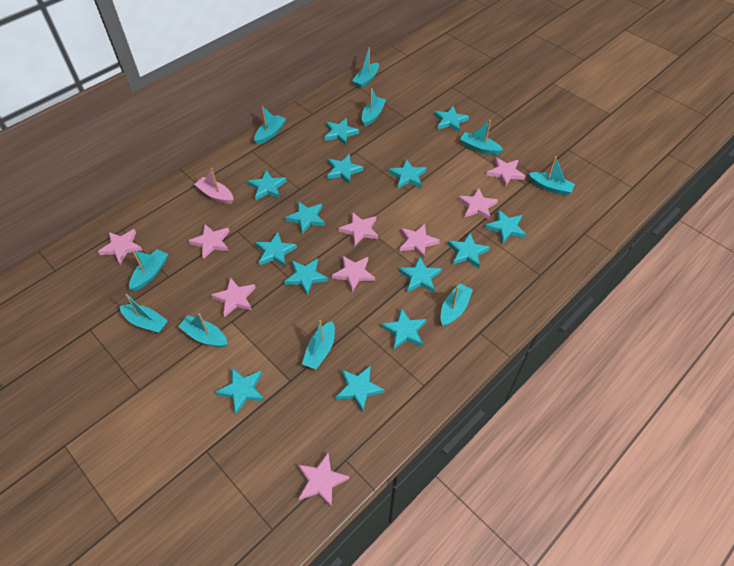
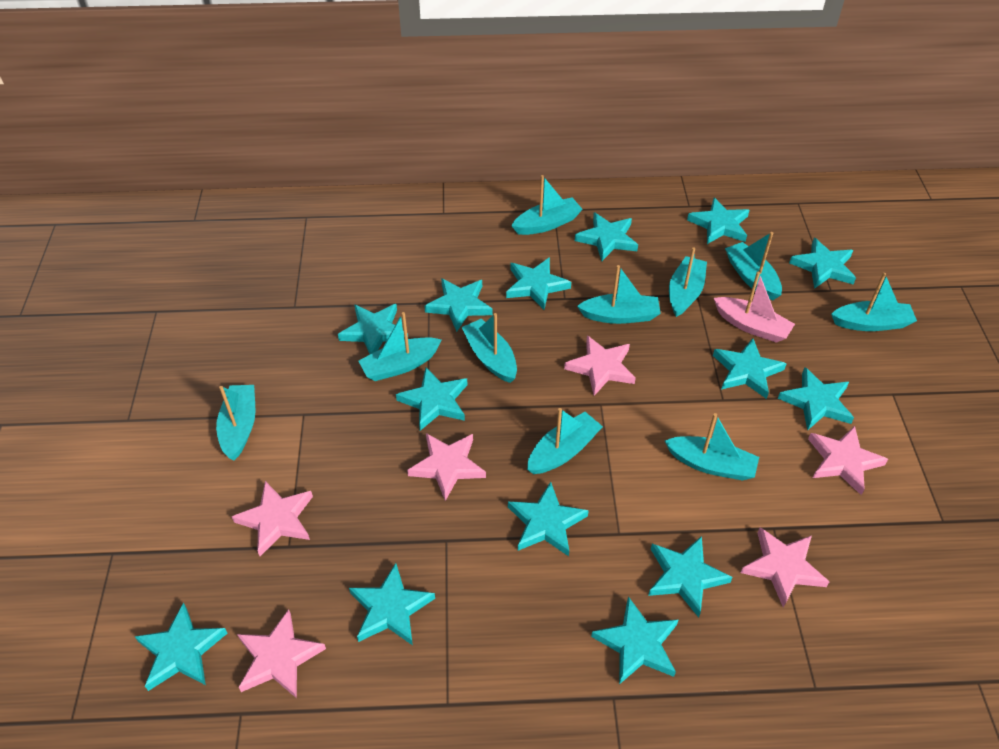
pink star: [98,229,142,264] [188,224,230,259] [211,277,256,317] [298,453,349,508] [332,255,375,292] [339,212,378,246] [400,224,440,259] [458,188,498,220] [487,157,526,187] = 9 -> [232,481,313,556] [237,609,326,698] [407,433,486,501] [564,335,636,396] [741,527,830,608] [808,426,888,495] = 6

